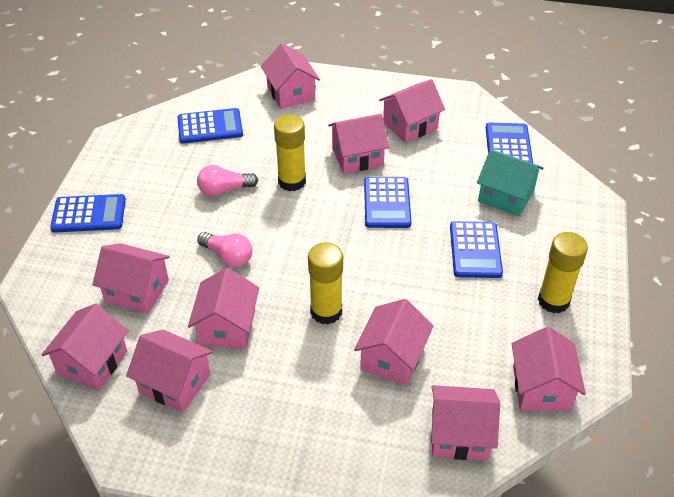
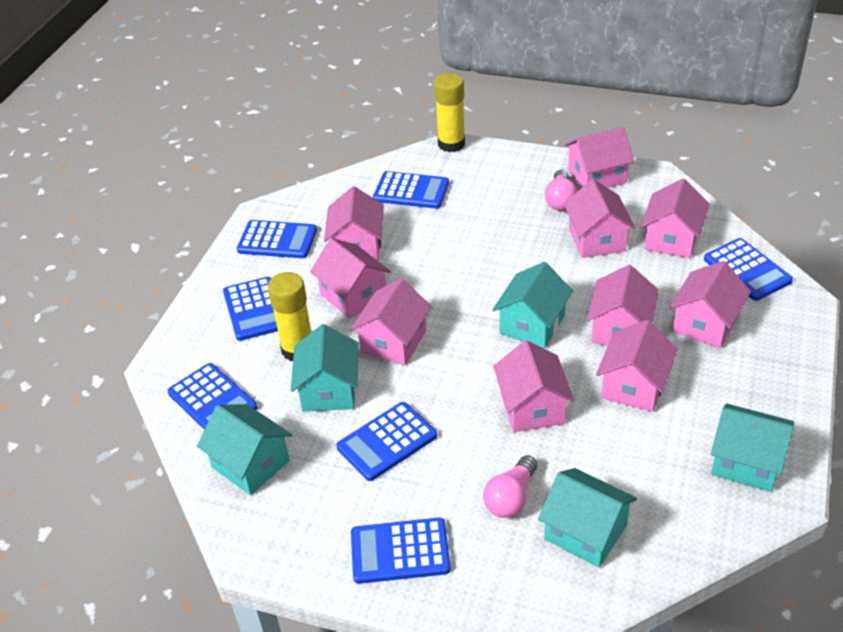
blue calculator: [50,194,126,232] [178,108,243,144] [364,177,411,228] [450,221,503,278] [486,123,533,163] = 5 -> [167,363,257,430] [223,277,278,341] [237,220,317,258] [336,402,437,481] [351,518,451,584] [373,171,449,209] [704,238,793,301] = 7
turquoise house: [477,149,544,216] = 1 -> [197,404,292,495] [291,324,358,412] [492,262,573,348] [538,468,637,568] [711,404,794,492] = 5
yellow glue stick: [274,114,306,191] [308,242,343,325] [538,232,588,313] = 3 -> [267,272,311,361] [434,73,465,152] = 2

